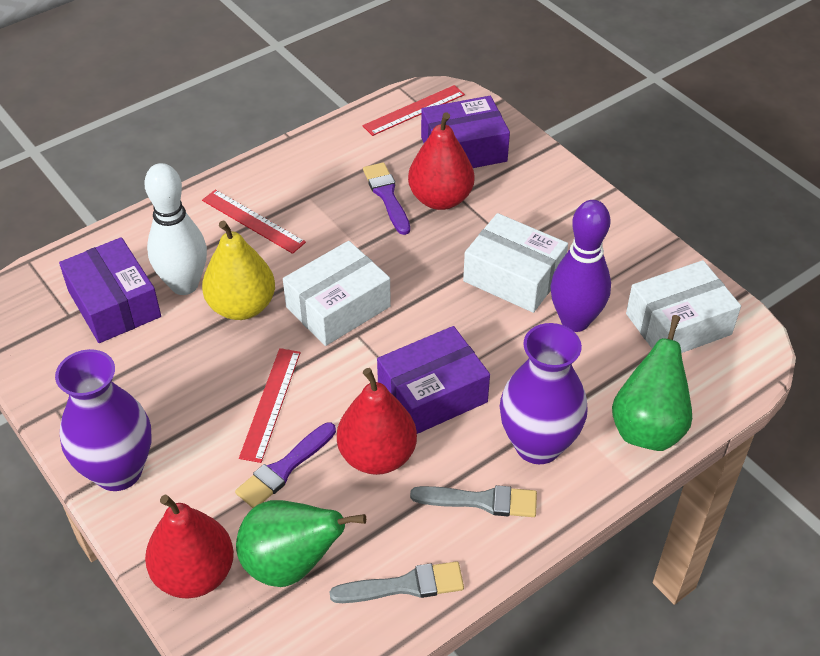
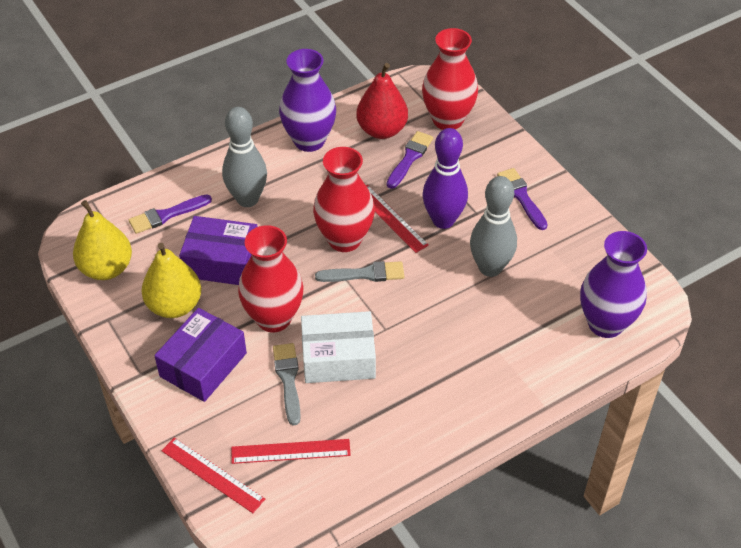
green pear: [236,500,366,587] [612,315,692,451] = 2 -> none = 0
grey bowling pin: none = 0 -> [222,107,267,207] [470,176,517,277] = 2
purple box: [59,237,161,343] [377,326,490,434] [421,96,510,168] = 3 -> [154,308,247,402] [179,216,258,285] = 2
purple brush: [235,422,336,508] [363,162,410,235] = 2 -> [129,194,212,234] [387,131,433,189] [497,168,548,230] = 3
red pear: [145,495,234,598] [337,368,417,475] [408,112,474,210] = 3 -> [356,63,408,139] = 1
red vase: none = 0 -> [238,225,303,332] [313,147,375,252] [422,28,478,130] = 3
white bowling pin: [145,163,207,295] = 1 -> none = 0
white box: [283,241,391,346] [463,213,568,313] [626,260,741,353] = 3 -> [301,311,376,383] = 1
yellow pear: [202,221,275,320] = 1 -> [73,200,132,280] [141,243,201,318] = 2

